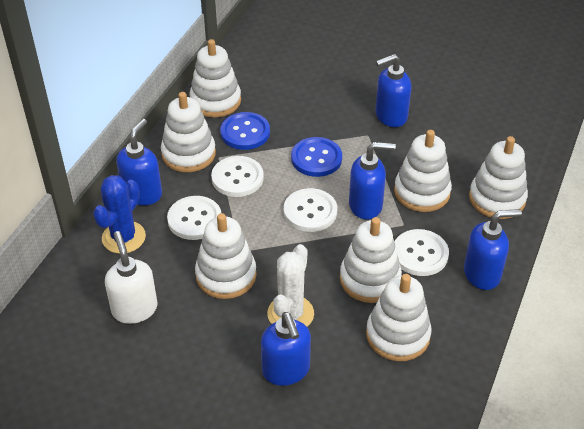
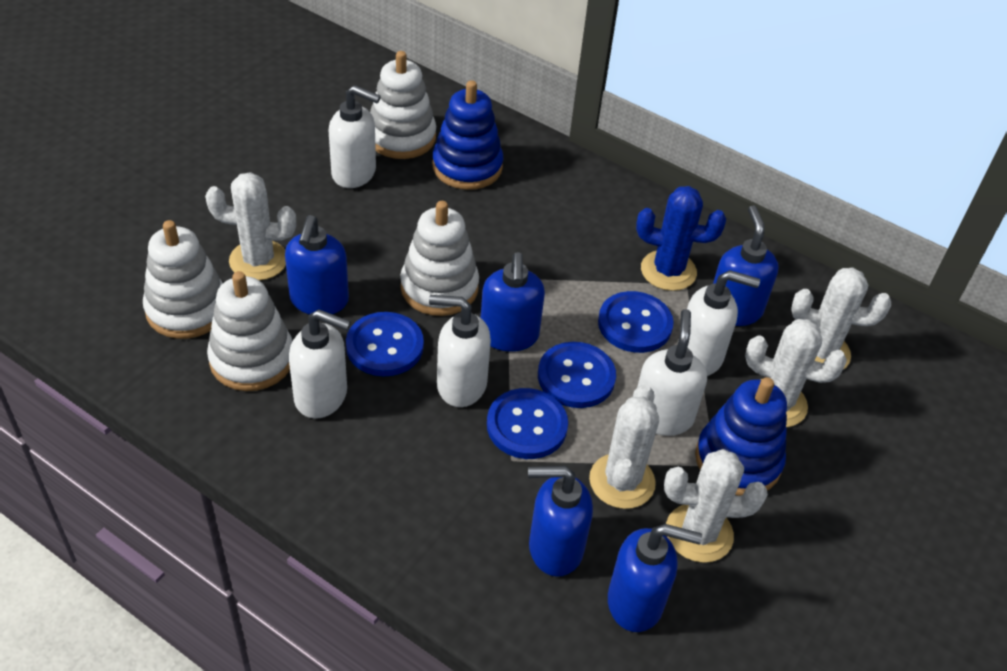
blue button: [220,112,270,150] [291,137,342,177] = 2 -> [346,312,424,377] [487,388,568,459] [538,342,616,408] [598,291,674,353] = 4
blue stacking toy: none = 0 -> [432,80,503,190] [695,377,787,496] = 2
white button: [167,196,221,240] [211,156,264,197] [284,188,337,232] [394,229,449,276] = 4 -> none = 0
white cactus: [267,244,314,327] = 1 -> [205,172,296,281] [589,384,659,509] [664,449,768,563] [745,319,847,427] [791,268,891,369] = 5
white soap dispenser: [105,231,158,324] = 1 -> [289,309,351,419] [329,85,381,188] [429,295,491,407] [637,309,707,436] [677,270,760,376] = 5
white stacking toy: [161,92,216,172] [190,39,241,117] [195,213,257,299] [340,217,402,303] [366,274,432,361] [394,130,452,212] [469,136,528,219] = 7 -> [143,220,223,339] [207,271,292,391] [370,51,436,159] [400,201,479,316] = 4

